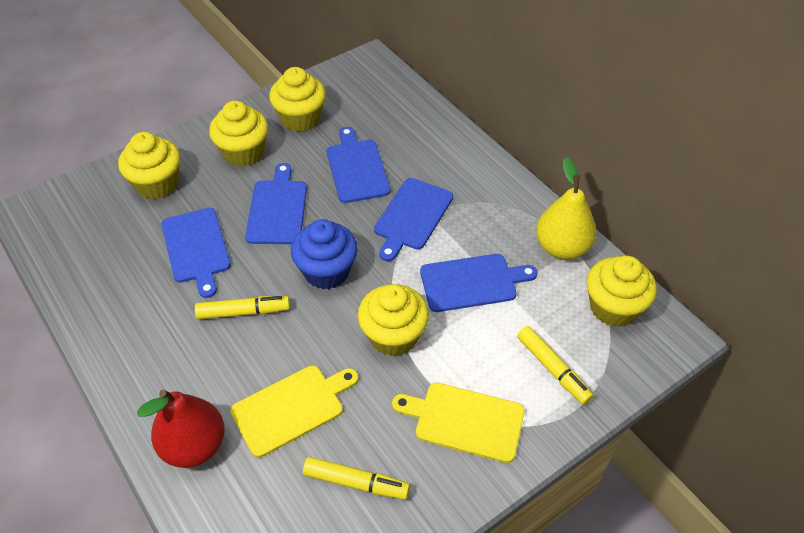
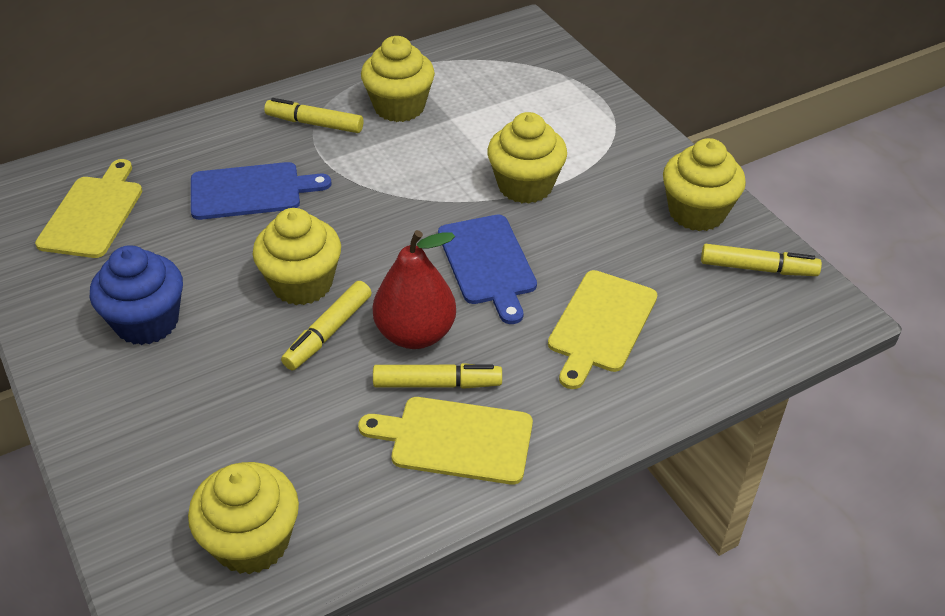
blue cutting board: [161,208,231,298] [245,163,307,244] [327,127,390,203] [374,178,453,261] [420,254,538,312] = 5 -> [191,162,332,220] [438,214,537,324] = 2
yellow cutting board: [230,366,359,458] [392,383,525,463] = 2 -> [35,159,142,258] [358,397,533,485] [548,270,657,389] = 3
yellow marker: [195,296,290,319] [303,457,410,500] [517,326,594,405] = 3 -> [264,98,363,133] [281,281,372,370] [373,363,502,389] [701,244,822,276] = 4
yellow pear: [536,157,596,259] = 1 -> none = 0

